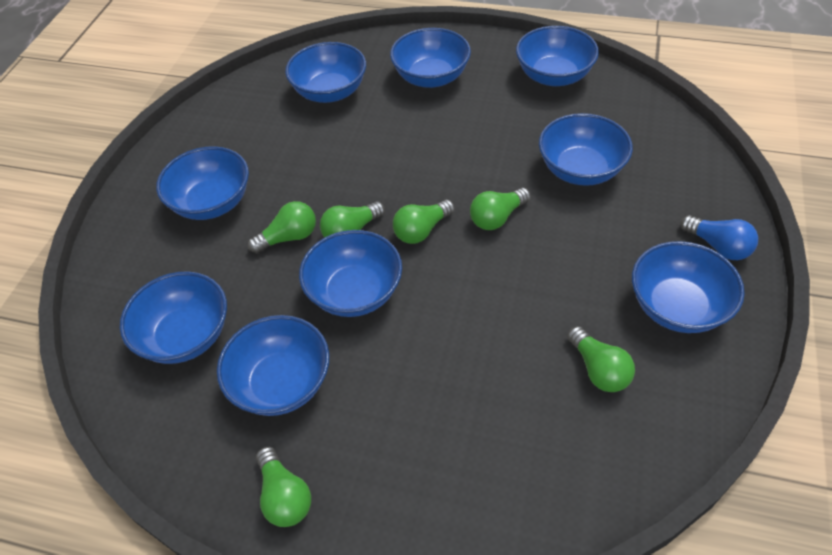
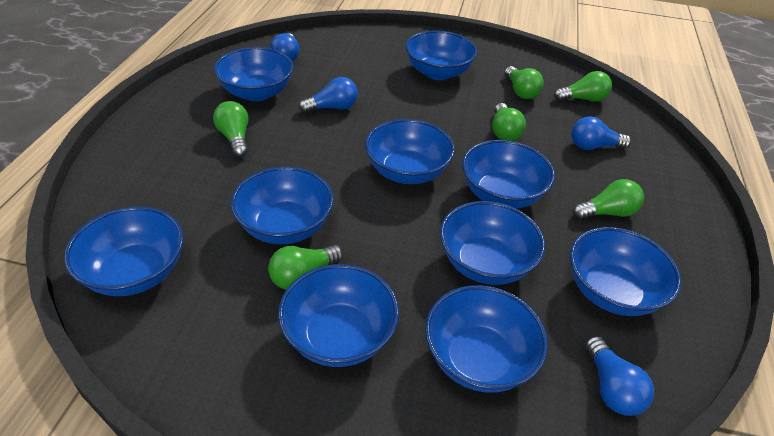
blue bowl: [120,271,227,364] [156,146,249,220] [217,315,329,416] [285,42,366,103] [299,230,402,317] [390,28,471,88] [516,26,599,86] [539,113,633,186] [632,241,745,333] = 9 -> [64,207,184,296] [214,47,294,101] [231,167,334,244] [278,264,399,367] [365,119,455,184] [405,30,477,80] [425,285,548,393] [440,201,545,285] [462,140,555,209] [570,227,681,316] = 10
blue light bulb: [680,215,758,260] = 1 -> [270,33,299,62] [299,77,358,113] [571,116,631,150] [585,336,654,416] = 4

